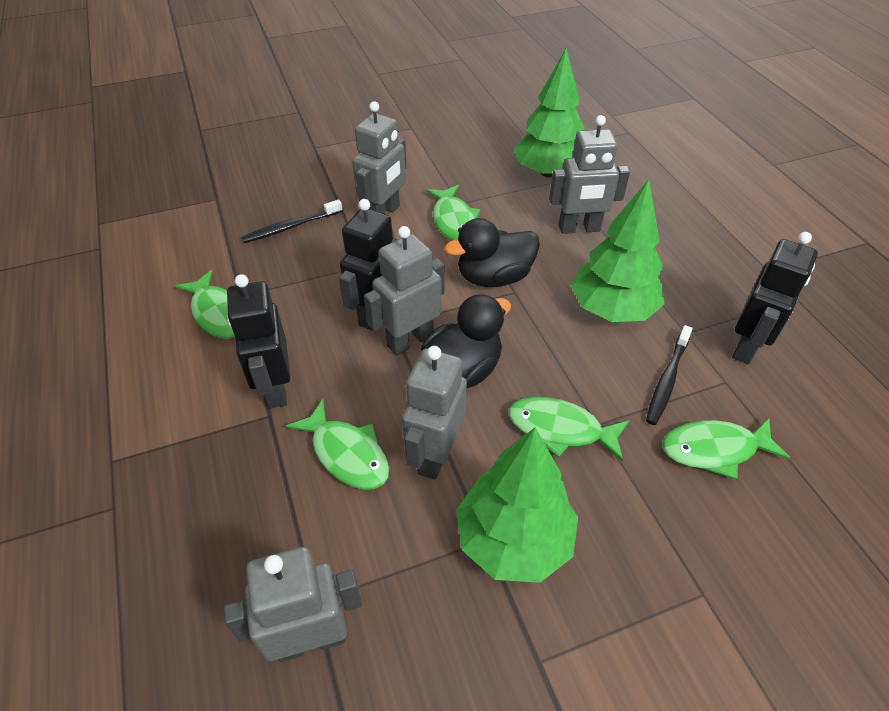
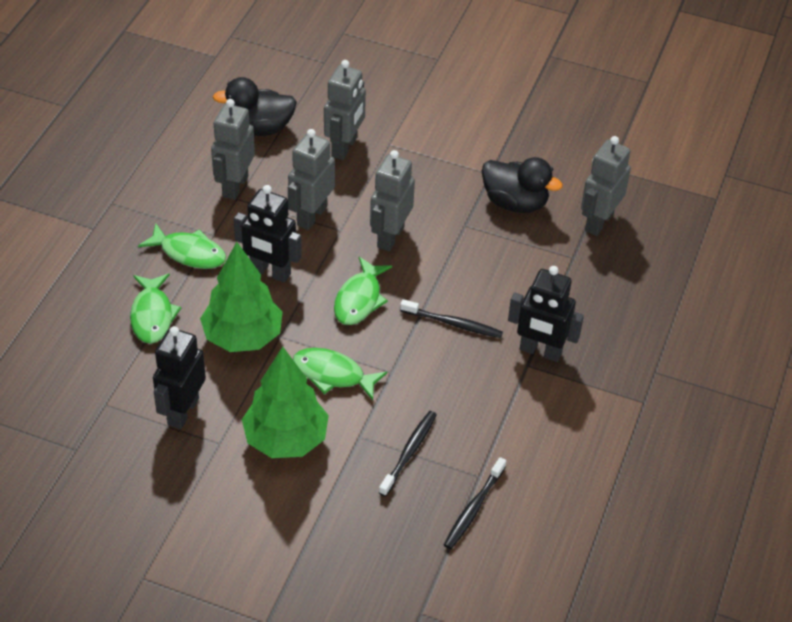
black toothbrush: [241,200,343,243] [646,325,693,425] = 2 -> [379,411,437,497] [400,299,503,338] [444,457,506,549] = 3
green fish: [175,270,235,339] [286,399,389,490] [426,185,480,241] [509,397,629,461] [662,418,790,479] = 5 -> [130,274,181,344] [138,223,226,269] [293,348,387,400] [334,257,392,325] = 4
green tree: [456,428,578,583] [514,48,585,178] [571,180,665,322] = 3 -> [200,242,282,352] [242,347,329,458] = 2

